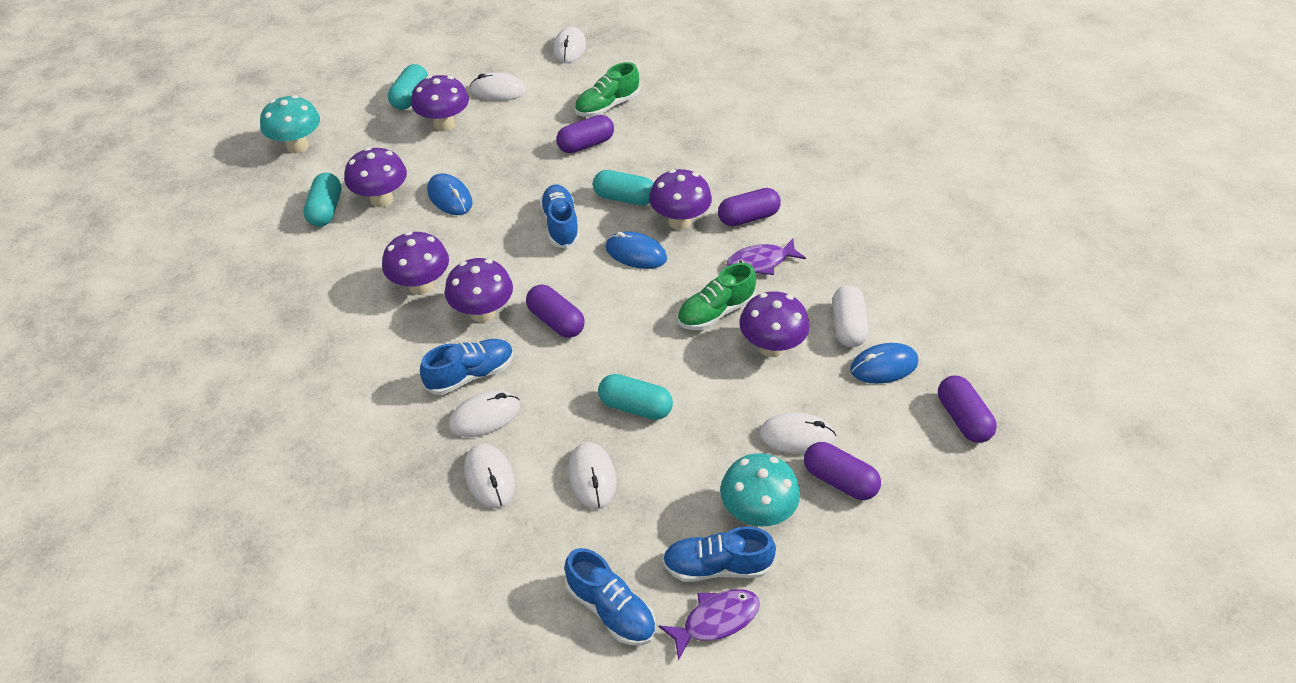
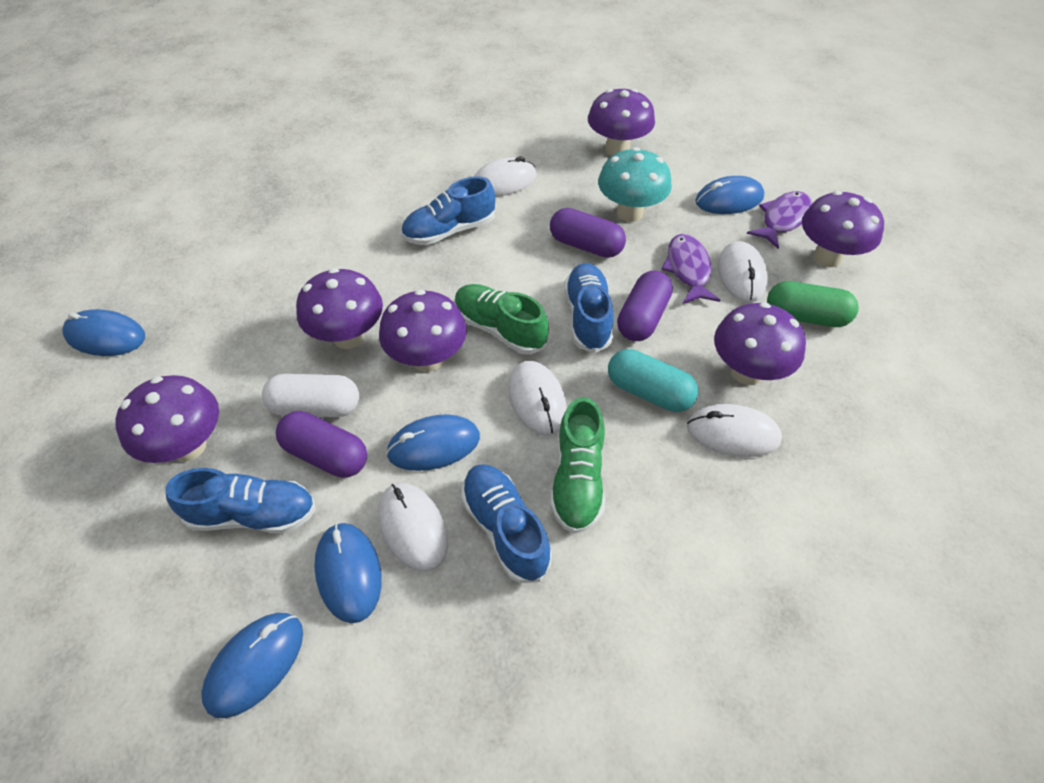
blue mouse: [427,173,472,215] [605,231,667,269] [850,343,918,384] = 3 -> [63,309,145,356] [201,613,303,718] [314,523,382,623] [386,414,480,471] [695,176,764,214] = 5
green capsule: none = 0 -> [767,281,859,327] = 1
purple capsule: [526,285,585,338] [556,115,614,153] [718,188,781,226] [804,442,881,500] [938,376,997,443] = 5 -> [276,411,367,478] [550,208,626,258] [617,270,673,341] = 3
turquoise capsule: [303,173,342,226] [388,64,428,110] [593,170,654,206] [598,374,673,420] = 4 -> [608,349,698,412] = 1
turquoise mushroom: [260,95,320,153] [720,453,800,526] = 2 -> [598,147,672,222] = 1
white mouse: [449,391,520,437] [464,443,515,509] [470,72,526,101] [553,26,586,63] [568,442,616,509] [759,413,836,454] = 6 -> [378,483,448,572] [474,156,537,197] [508,361,567,436] [687,404,782,457] [718,241,768,302] = 5

